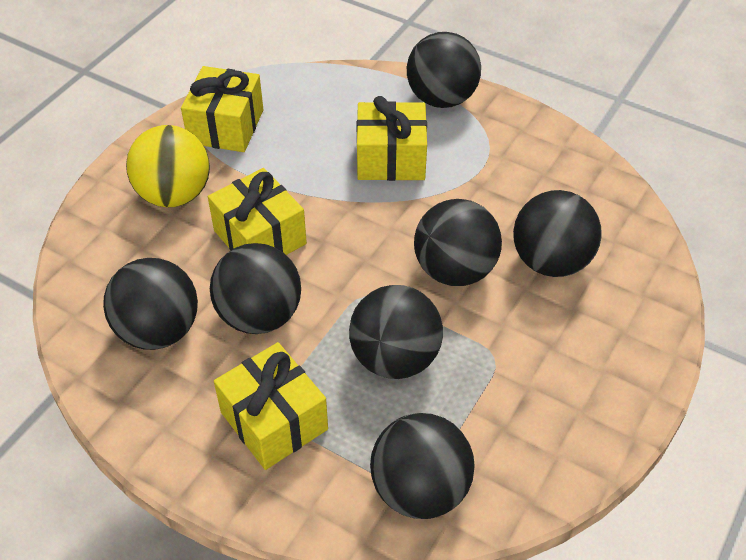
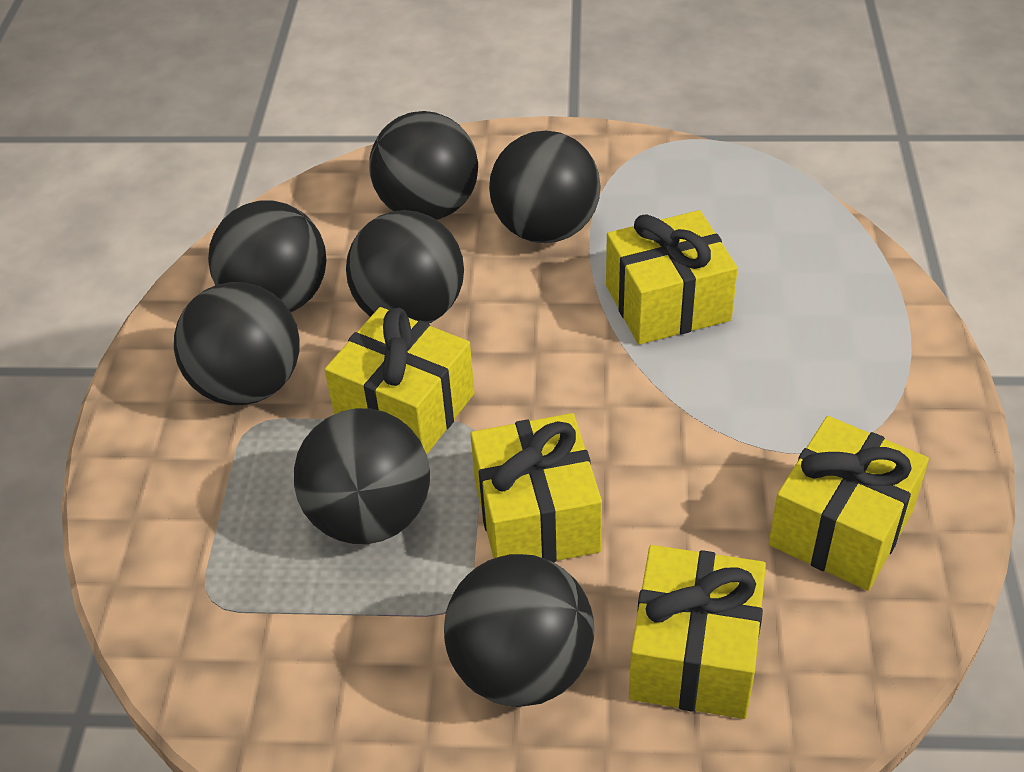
yellow ball: [126,125,210,207] = 1 -> none = 0
yellow gift: [181,66,263,152] [208,168,307,255] [214,342,328,470] [357,96,427,181] = 4 -> [325,307,475,454] [470,413,602,562] [606,210,738,345] [629,545,766,719] [768,416,929,591] = 5

